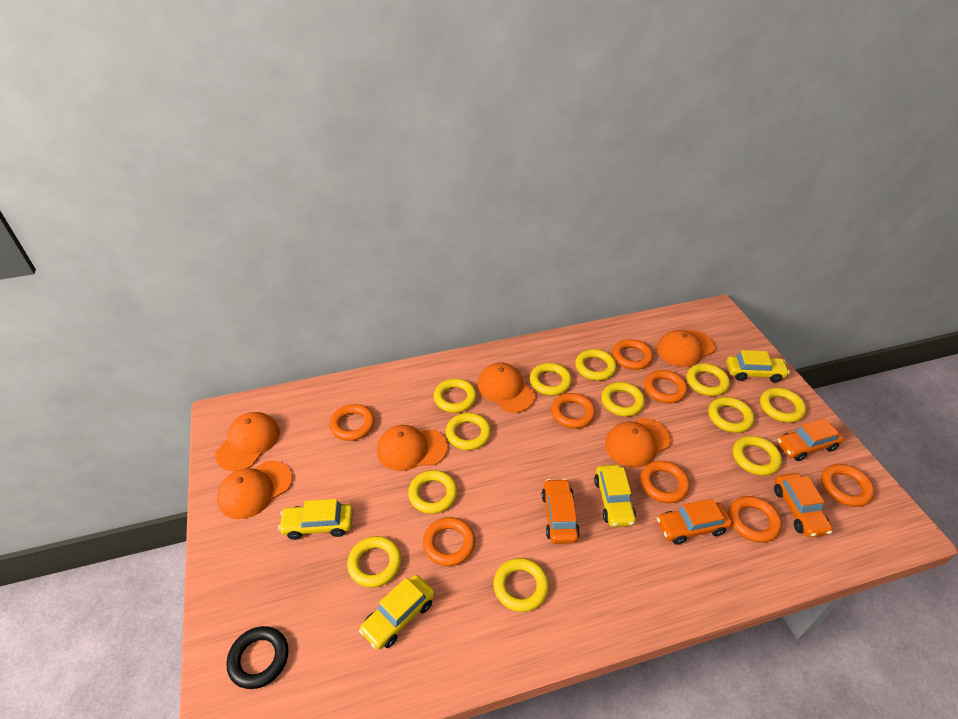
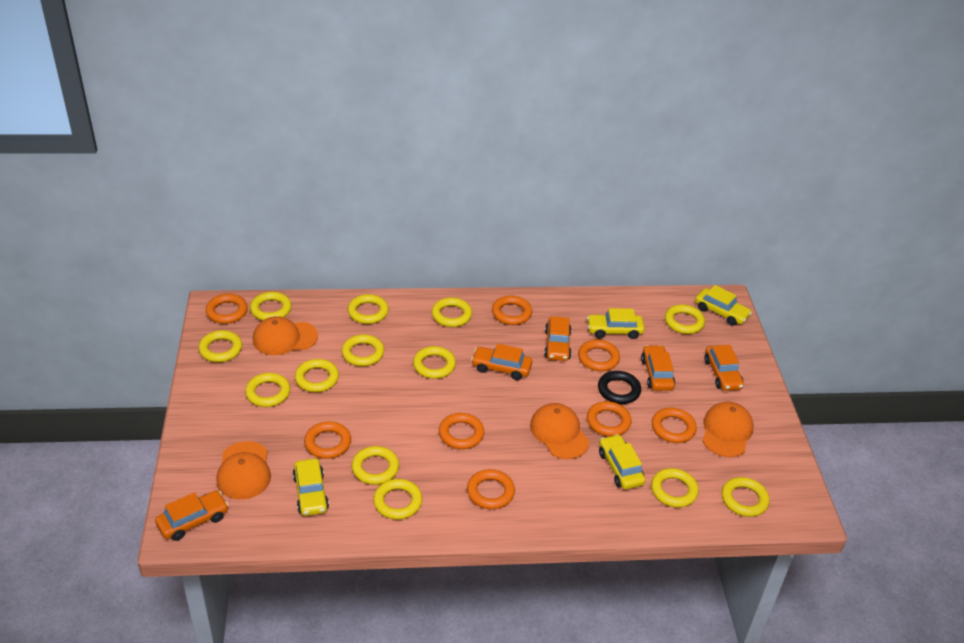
orange cap: [215,412,280,471] [217,461,292,519] [377,425,448,471] [477,362,535,413] [605,418,671,468] [657,330,715,367] = 6 -> [216,441,271,500] [253,316,318,355] [530,403,589,459] [702,402,753,457] = 4
orange car: [542,478,580,544] [657,499,732,545] [774,473,833,537] [777,418,844,461] = 4 -> [155,490,229,541] [471,344,532,380] [544,316,572,361] [641,345,675,391] [704,345,744,391] = 5
yellow ring: [347,536,401,587] [408,470,458,514] [434,379,477,413] [446,413,491,450] [493,558,549,612] [530,363,572,396] [575,349,617,381] [601,382,645,417] [687,363,730,396] [708,397,754,433] [733,436,782,476] [760,388,806,423] = 12 -> [198,330,242,362] [245,373,290,407] [250,292,292,321] [295,359,339,392] [342,334,384,366] [348,294,389,324] [352,446,399,485] [373,479,422,520] [413,346,456,379] [432,297,472,327] [651,468,699,508] [665,304,705,334] [721,477,770,517] = 13

